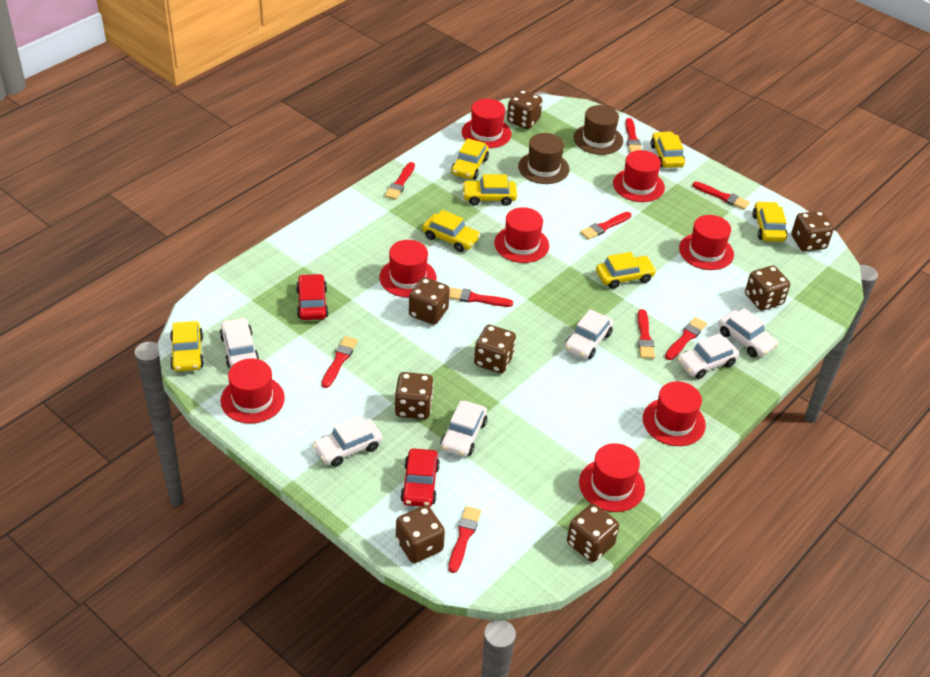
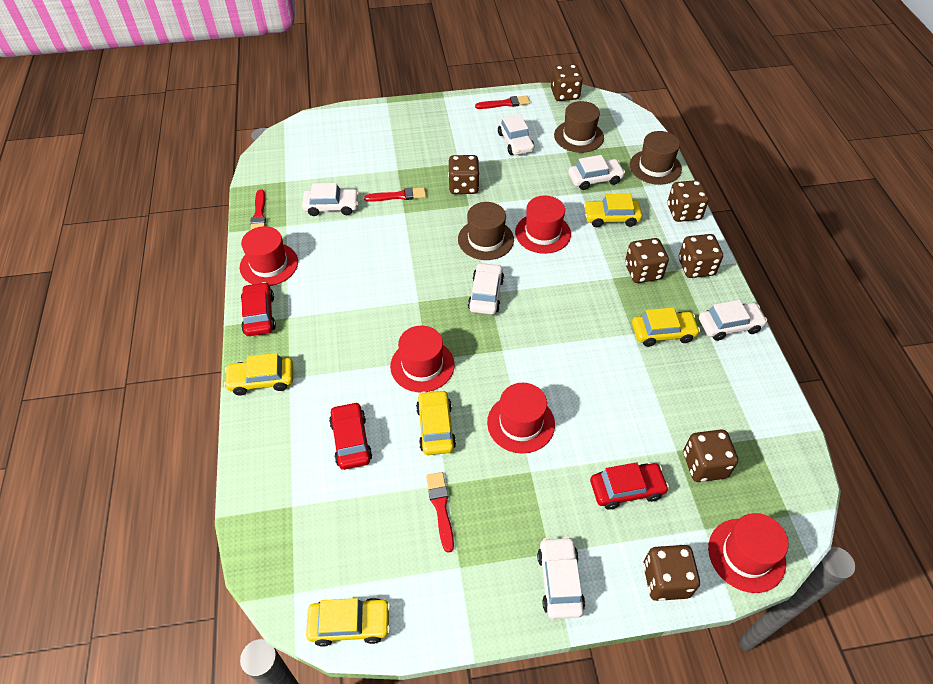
brown dice: [395,372,434,419] [396,505,445,563] [409,277,450,325] [474,325,516,373] [507,90,543,129] [567,504,619,562] [745,265,790,311] [791,211,834,252] = 8 -> [448,155,480,194] [551,64,583,101] [625,238,669,283] [643,545,700,601] [668,180,709,222] [679,234,723,278] [683,429,738,482] = 7
brown hat: [518,133,570,184] [573,105,623,155] = 2 -> [458,202,514,260] [554,101,604,153] [630,131,682,185] = 3
red brush: [321,336,358,388] [385,162,415,200] [448,506,481,573] [449,287,513,307] [580,212,631,240] [625,118,641,153] [638,309,655,359] [665,317,707,360] [692,181,750,210] = 9 -> [250,189,266,230] [364,187,426,202] [426,472,454,553] [475,96,530,109] = 4
red car: [296,274,328,320] [401,448,440,507] = 2 -> [241,282,276,336] [329,402,372,470] [590,462,669,510] = 3
red hat: [221,358,285,424] [379,240,436,297] [462,99,512,148] [494,207,549,263] [579,443,645,512] [613,150,665,202] [643,381,706,446] [679,215,734,270] = 8 -> [240,226,298,286] [390,326,455,392] [487,383,555,454] [515,196,571,254] [708,513,788,593] = 5
yellow car: [170,321,204,371] [423,210,480,252] [451,138,489,179] [462,174,517,206] [596,252,656,289] [651,131,685,168] [752,201,787,242] = 7 -> [224,353,293,395] [306,598,390,647] [416,390,456,455] [584,194,642,227] [632,307,700,347] = 5

